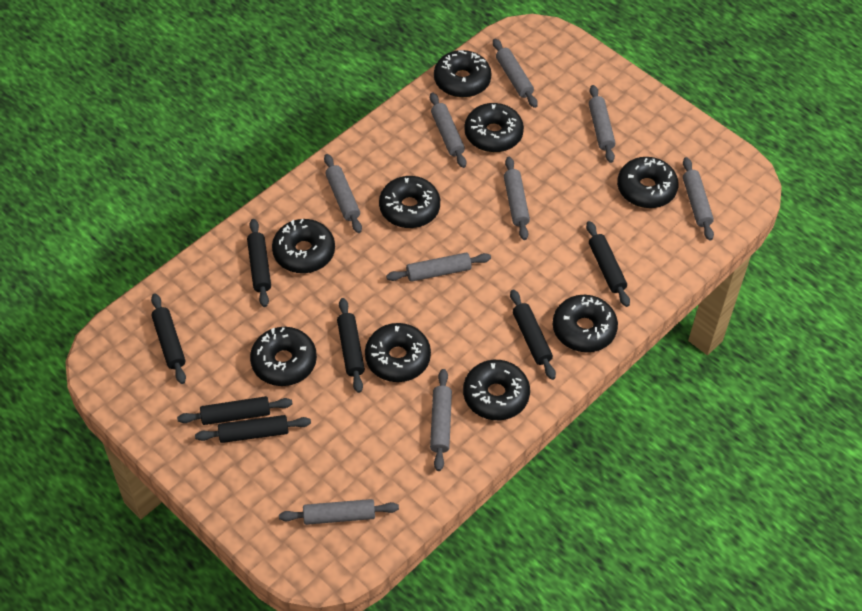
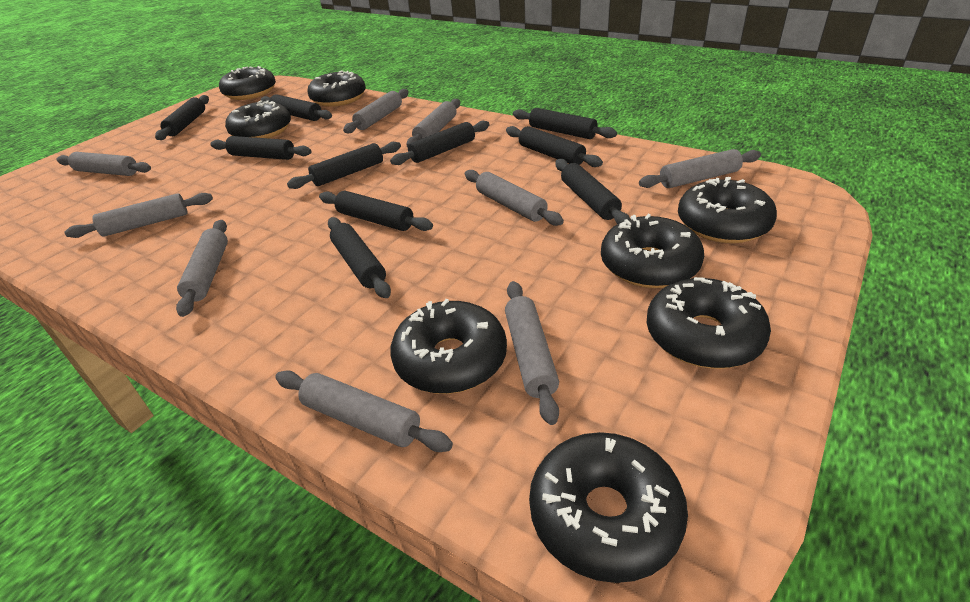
black donut: [250,327,317,386] [272,219,335,273] [365,323,431,382] [379,176,440,228] [434,50,491,98] [463,360,530,420] [464,103,524,152] [553,295,618,352] [617,157,679,208] = 9 -> [219,66,276,100] [225,100,291,138] [307,70,366,107] [390,299,507,394] [529,432,688,583] [601,214,704,288] [647,277,771,369] [678,177,777,243] = 8
black rolling pin: [151,294,186,384] [177,396,292,425] [195,415,311,443] [247,219,271,307] [337,298,365,393] [510,289,556,380] [586,221,630,307] = 7 -> [155,95,209,140] [210,136,312,160] [261,94,332,121] [287,142,401,189] [319,191,433,231] [328,217,391,298] [390,121,490,165] [506,126,603,167] [513,108,617,139] [556,159,630,224] = 10

